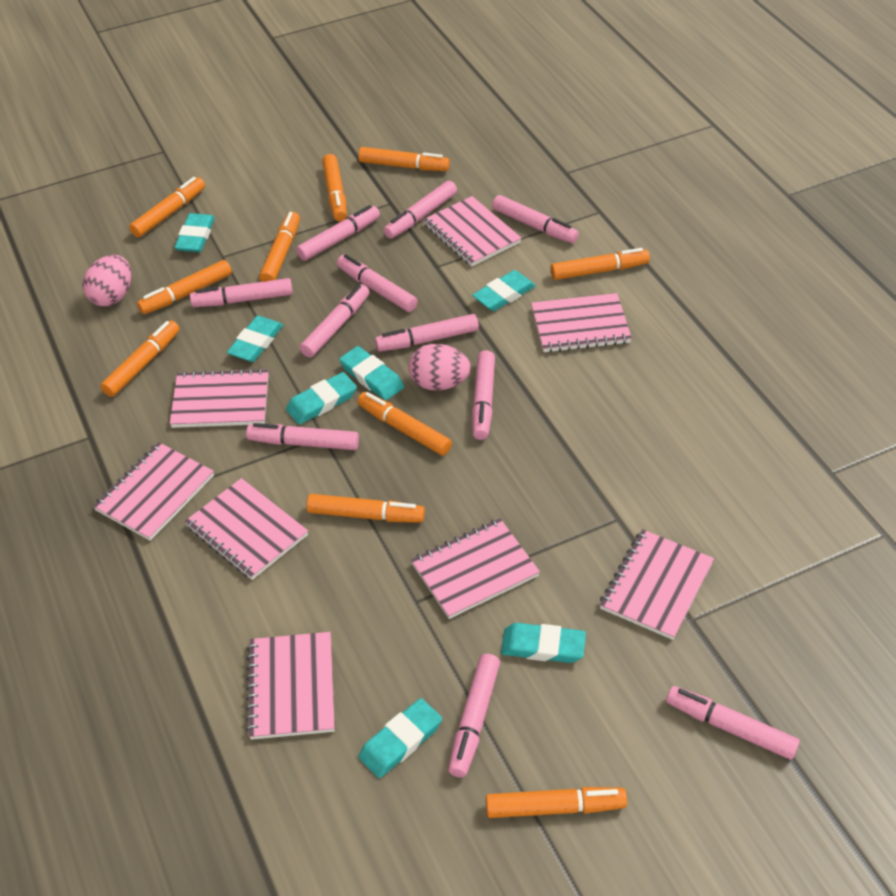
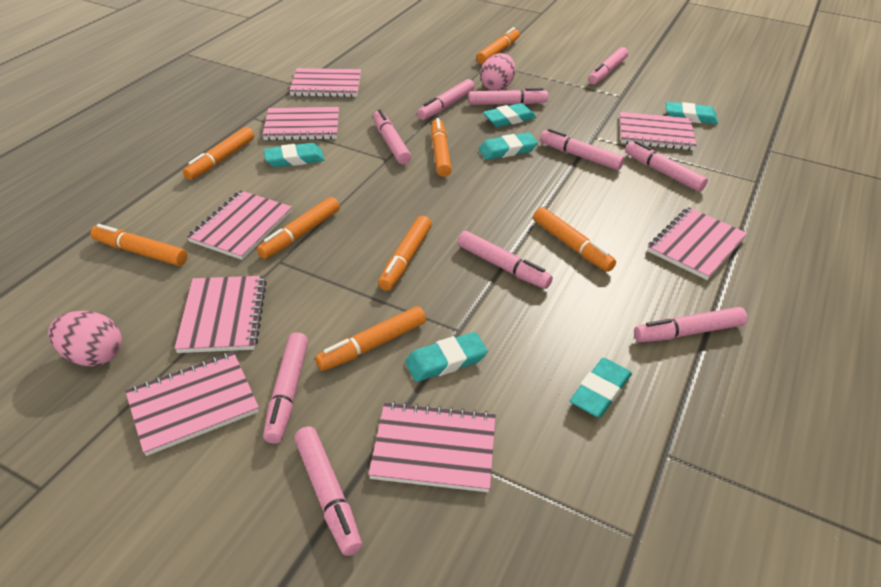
orange marker: [100,320,180,397] [129,177,205,237] [137,260,232,314] [259,212,300,282] [306,494,425,523] [322,154,347,221] [357,392,452,456] [358,147,450,171] [486,787,627,818] [550,248,650,280] = 10 -> [91,224,187,266] [183,127,254,180] [257,197,340,259] [315,306,426,371] [378,216,432,291] [431,118,452,177] [476,27,520,64] [533,207,616,272] = 8
pink marker: [190,278,293,307] [246,423,359,450] [296,205,380,261] [300,284,369,358] [337,254,418,312] [375,314,479,352] [383,181,457,239] [448,653,500,778] [472,350,495,440] [492,195,579,243] [666,686,800,760] = 11 -> [263,332,308,444] [294,426,362,556] [373,110,411,164] [417,79,475,120] [458,231,553,289] [468,88,548,105] [540,129,625,170] [588,47,628,84] [625,141,708,192] [634,307,748,342] = 10
turquoise eraser: [174,213,215,252] [227,316,283,362] [286,372,357,425] [339,346,404,400] [358,698,442,778] [472,270,536,311] [501,623,586,663] = 7 -> [264,143,325,167] [405,332,488,382] [479,132,538,160] [483,103,537,127] [570,358,632,418] [666,102,718,124] = 6

